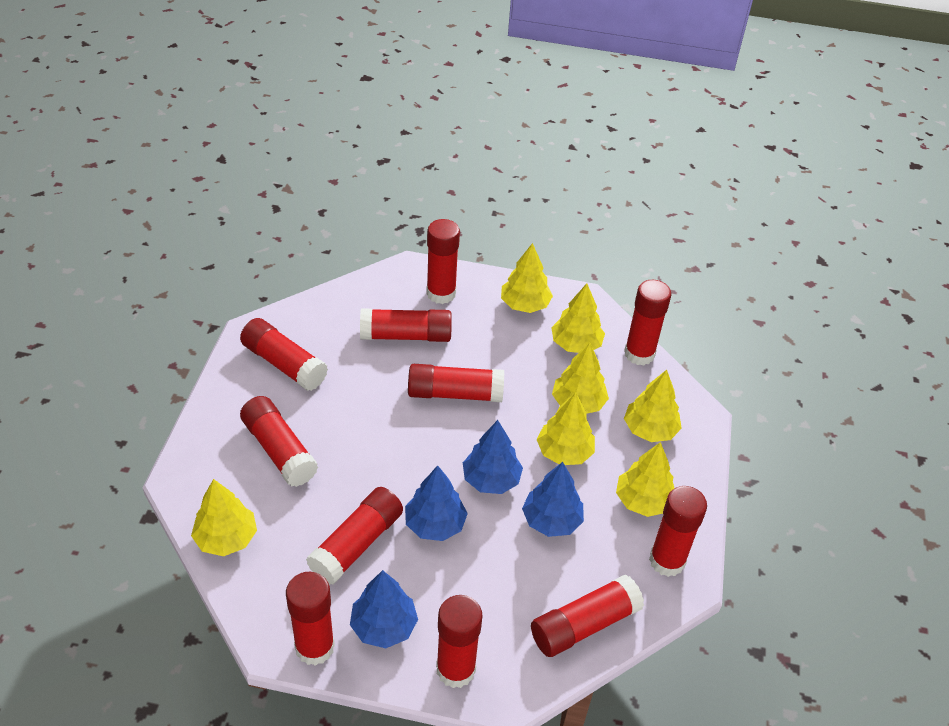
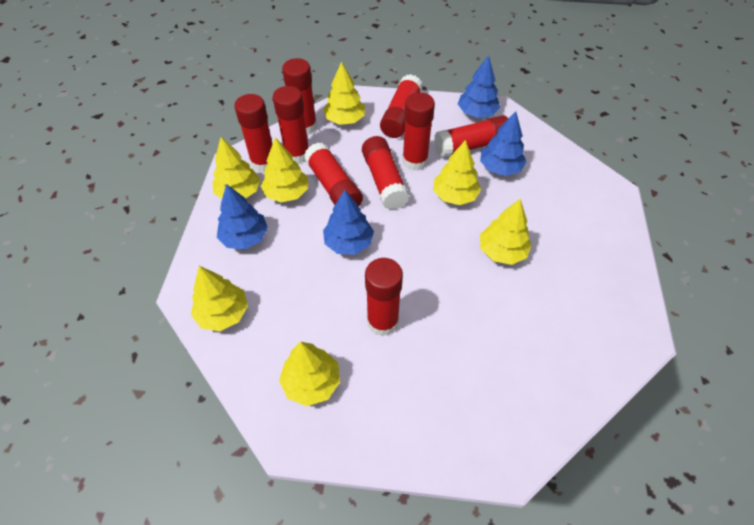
red glue stick: [240,318,328,391] [240,396,318,487] [286,572,335,666] [306,487,403,585] [360,308,452,342] [408,364,504,402] [426,219,460,304] [436,595,483,688] [531,575,644,657] [624,280,671,366] [649,486,707,577] = 11 -> [234,94,272,172] [273,86,309,164] [282,58,317,135] [304,142,363,206] [362,136,410,210] [365,258,403,336] [380,74,423,138] [402,92,435,171] [434,115,509,158] = 9

